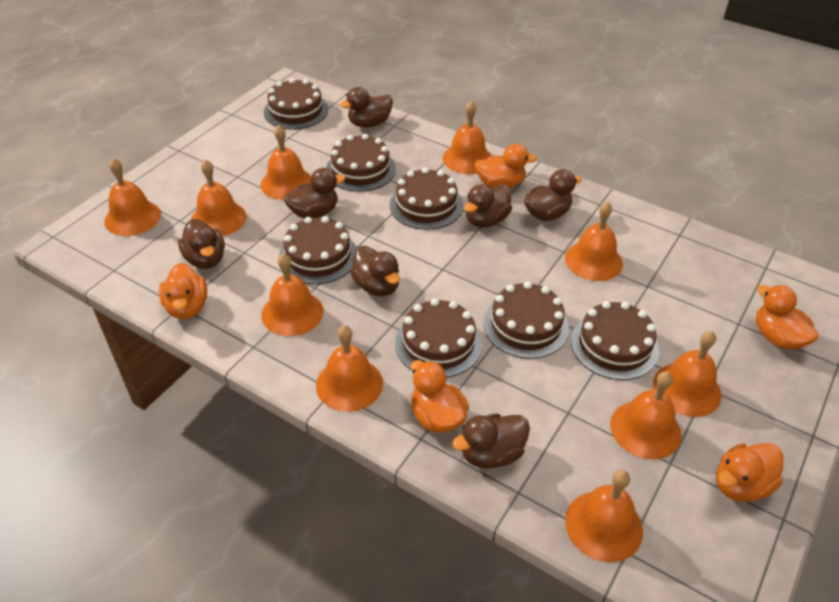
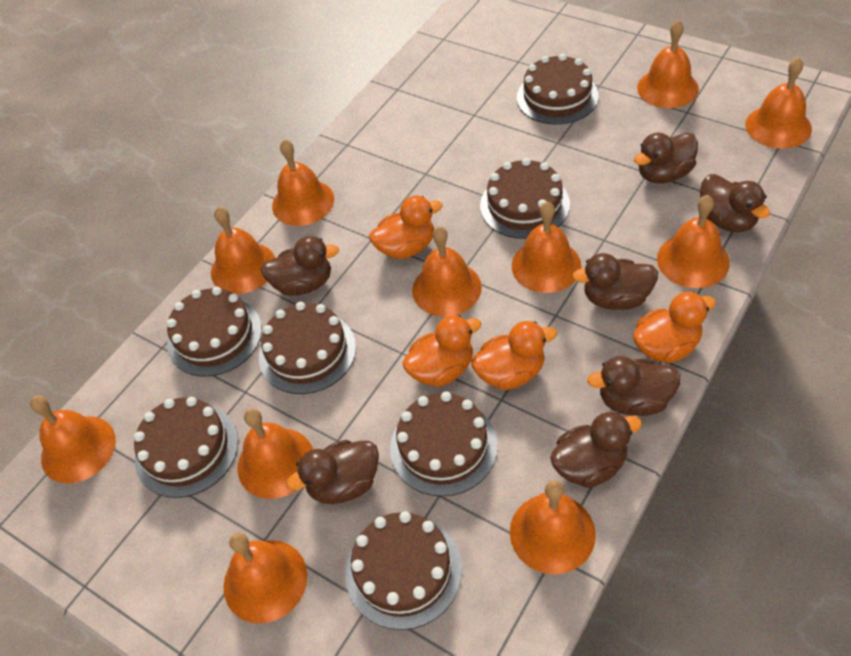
orange bell: [104,158,161,236] [191,159,246,236] [261,125,311,200] [261,253,323,336] [316,325,383,412] [443,101,492,174] [565,201,623,281] [565,470,643,562] [610,371,682,460] [653,331,721,417] = 10 -> [30,396,116,484] [211,207,275,294] [223,533,307,623] [237,408,313,499] [272,139,334,226] [412,226,482,317] [510,480,596,574] [512,202,581,293] [637,20,699,108] [657,195,730,288] [745,57,812,149] = 11
orange duck: [159,263,207,319] [411,360,469,433] [474,144,537,188] [716,443,784,502] [756,285,819,350] = 5 -> [369,196,443,259] [402,315,482,387] [471,321,557,390] [633,292,716,363] = 4

